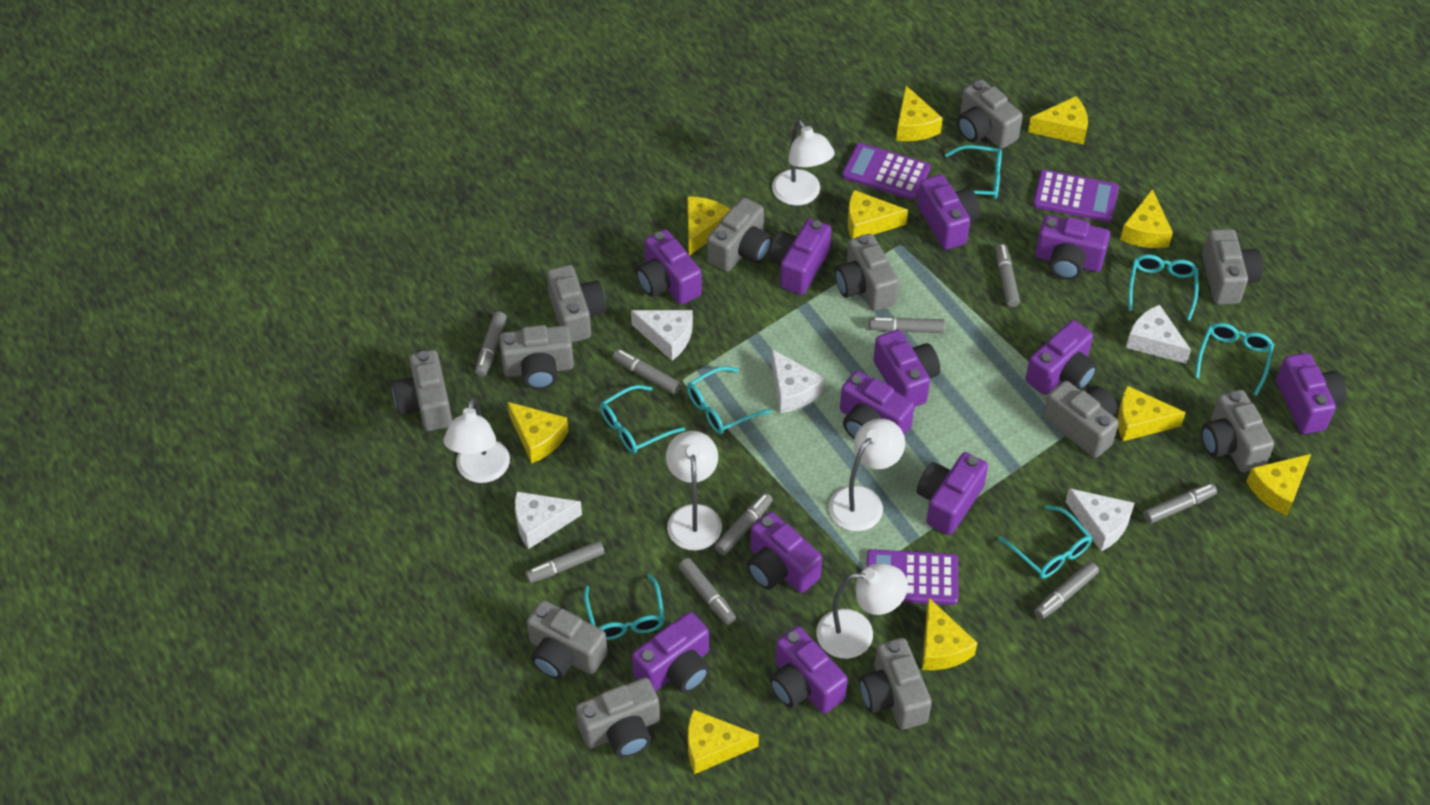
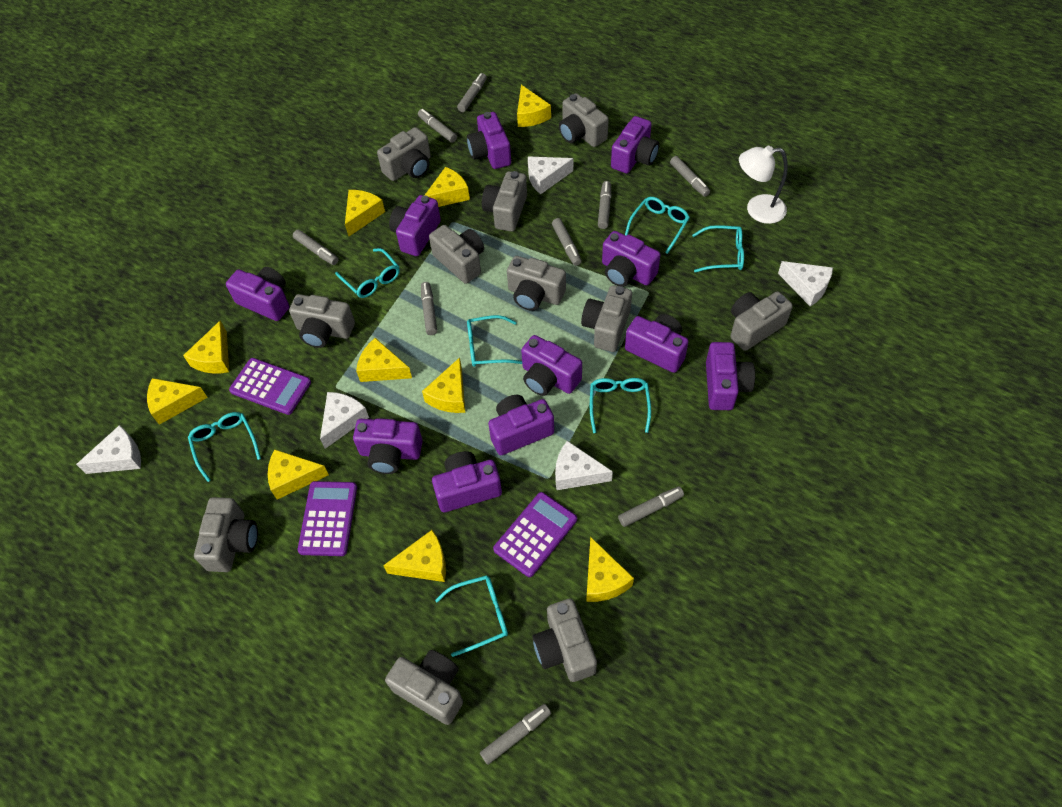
grey camera: [392,350,452,431] [499,325,574,390] [527,600,608,679] [547,265,607,342] [576,677,660,757] [707,198,772,272] [835,234,899,311] [859,638,932,730] [957,79,1023,149] [1043,381,1119,458] [1201,390,1274,472] [1202,229,1263,305] = 12 -> [194,497,258,572] [289,294,355,348] [377,127,431,181] [385,650,463,725] [429,225,484,284] [482,171,527,232] [507,256,566,311] [533,598,597,682] [559,93,609,147] [581,285,632,352] [731,292,793,351] = 11
purple camera: [632,612,710,693] [636,229,702,305] [747,512,822,593] [768,219,831,295] [769,626,848,714] [840,371,915,439] [873,330,940,407] [917,174,980,250] [917,452,988,535] [1025,320,1097,395] [1035,216,1110,280] [1276,353,1346,434] = 12 -> [226,267,289,321] [353,418,423,474] [389,195,441,256] [432,451,502,512] [467,112,511,169] [488,395,554,455] [521,335,582,396] [602,231,660,287] [611,116,659,174] [625,314,689,373] [706,342,755,410] = 11
white lamp: [444,398,510,483] [666,431,722,550] [772,120,835,206] [816,563,908,659] [829,419,905,531] = 5 -> [739,146,788,224] = 1

